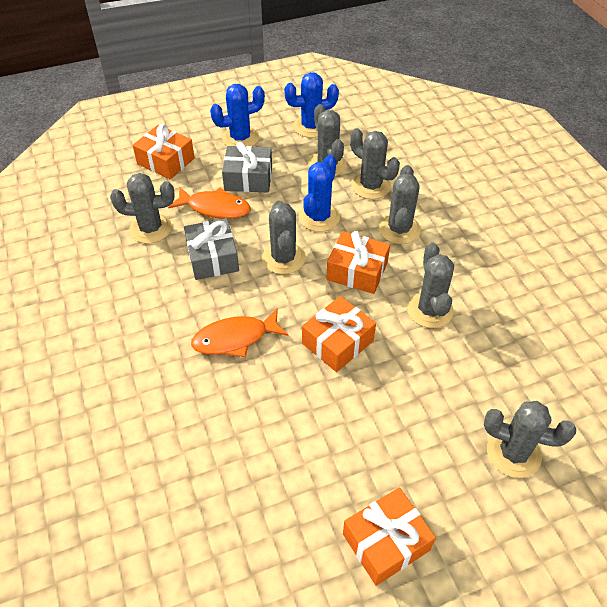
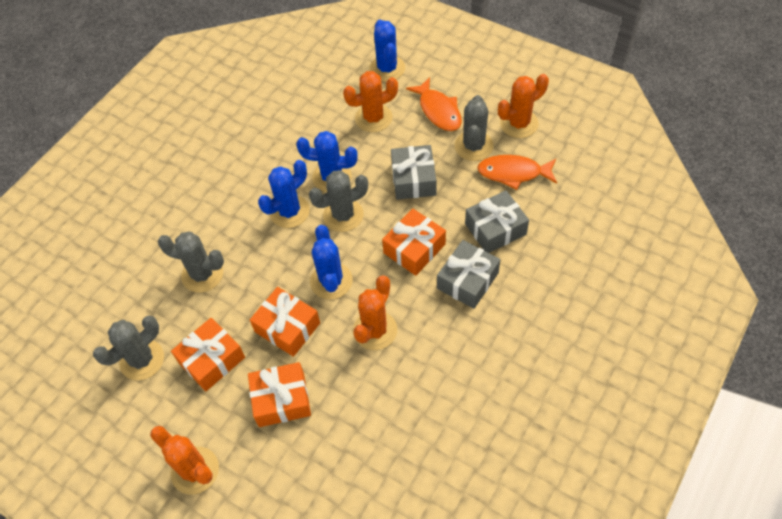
blue cactus: [210,84,265,146] [284,72,339,138] [299,155,340,232] = 3 -> [258,160,310,228] [296,131,358,192] [310,225,353,300] [369,20,405,82] = 4
grey cactus: [110,173,175,244] [262,201,306,274] [308,104,347,176] [350,128,400,199] [379,165,421,244] [407,243,454,328] [484,401,576,478] = 7 -> [93,316,164,380] [158,232,224,293] [309,170,368,232] [454,95,493,161] = 4
grey gift: [184,218,239,280] [222,142,272,192] = 2 -> [391,145,436,200] [437,240,500,309] [465,190,529,253] = 3
orange cactus: none = 0 -> [150,426,219,495] [343,71,398,132] [353,275,397,350] [498,74,549,138] = 4

